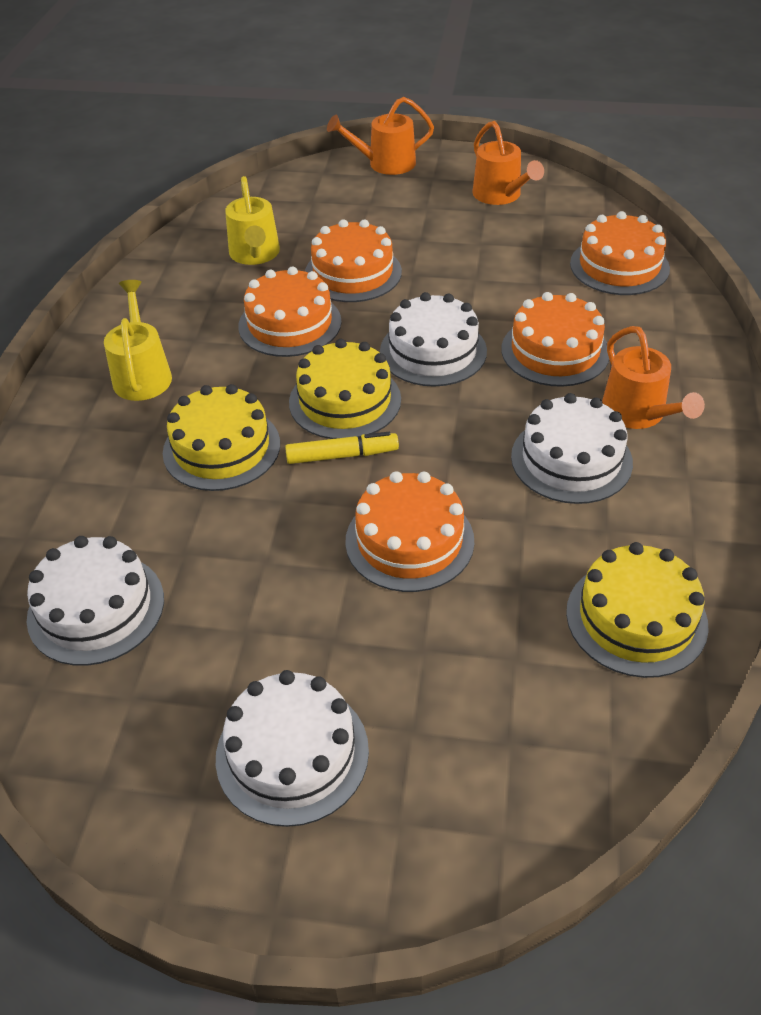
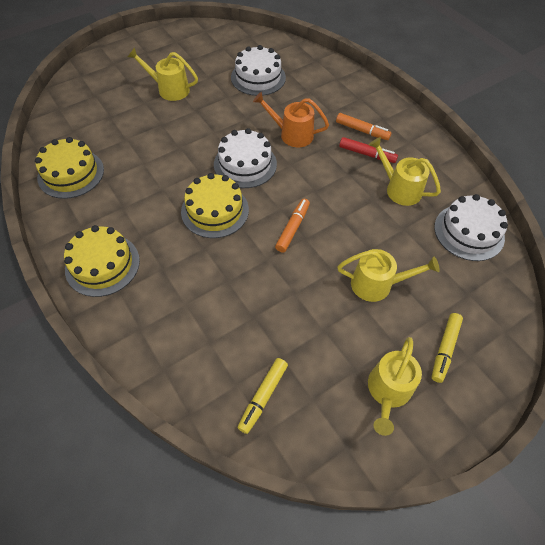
orange cake: [238,266,342,357] [305,219,402,302] [345,471,474,592] [502,292,609,387] [570,211,670,295] = 5 -> none = 0
orange marker: none = 0 -> [275,199,310,252] [336,113,391,140] = 2
orange watering can: [327,97,434,175] [472,121,544,205] [602,326,705,429] = 3 -> [253,92,329,147] = 1
red marker: none = 0 -> [339,137,398,163] = 1
white cake: [27,536,164,666] [216,670,369,827] [380,292,487,387] [511,393,633,504] = 4 -> [214,128,277,188] [231,45,286,96] [434,194,508,261] = 3
yellow marker: [285,432,399,464] = 1 -> [238,358,288,434] [431,313,463,383] = 2
yellow watering can: [104,280,172,401] [225,176,280,265] = 2 -> [128,47,198,101] [337,249,440,302] [368,337,422,436] [369,137,441,206] = 4

